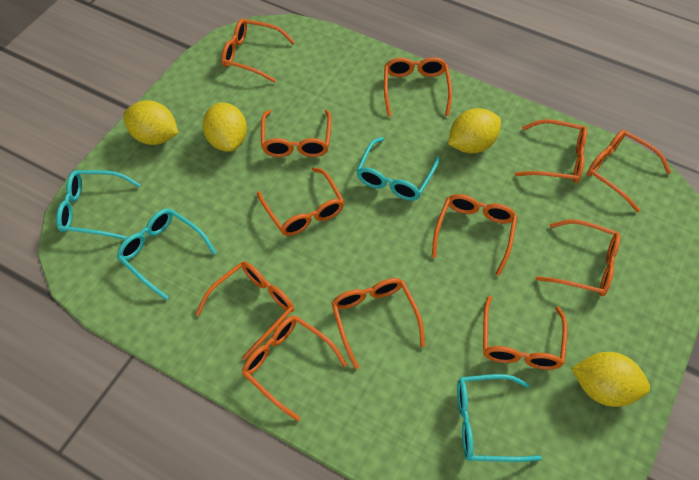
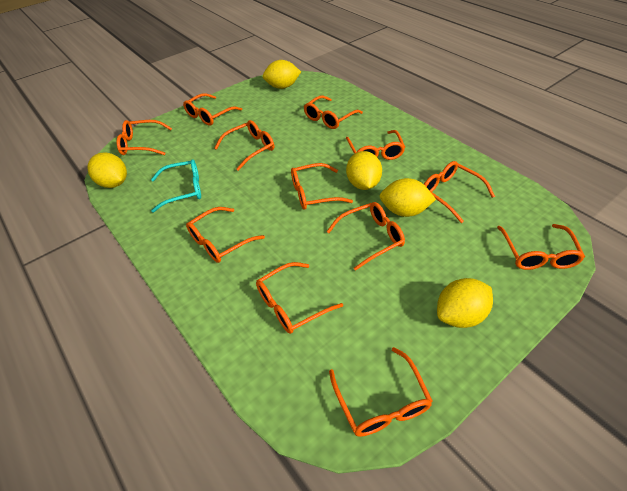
turquoise glasses: [56,170,141,240] [117,209,217,300] [356,137,439,201] [457,374,542,462] = 4 -> [151,159,201,213] = 1
yellow lemon: [123,100,178,145] [203,103,247,152] [448,108,501,154] [571,352,650,407] = 4 -> [87,152,127,188] [263,60,301,89] [346,151,382,190] [380,178,436,217] [437,278,493,328] = 5

